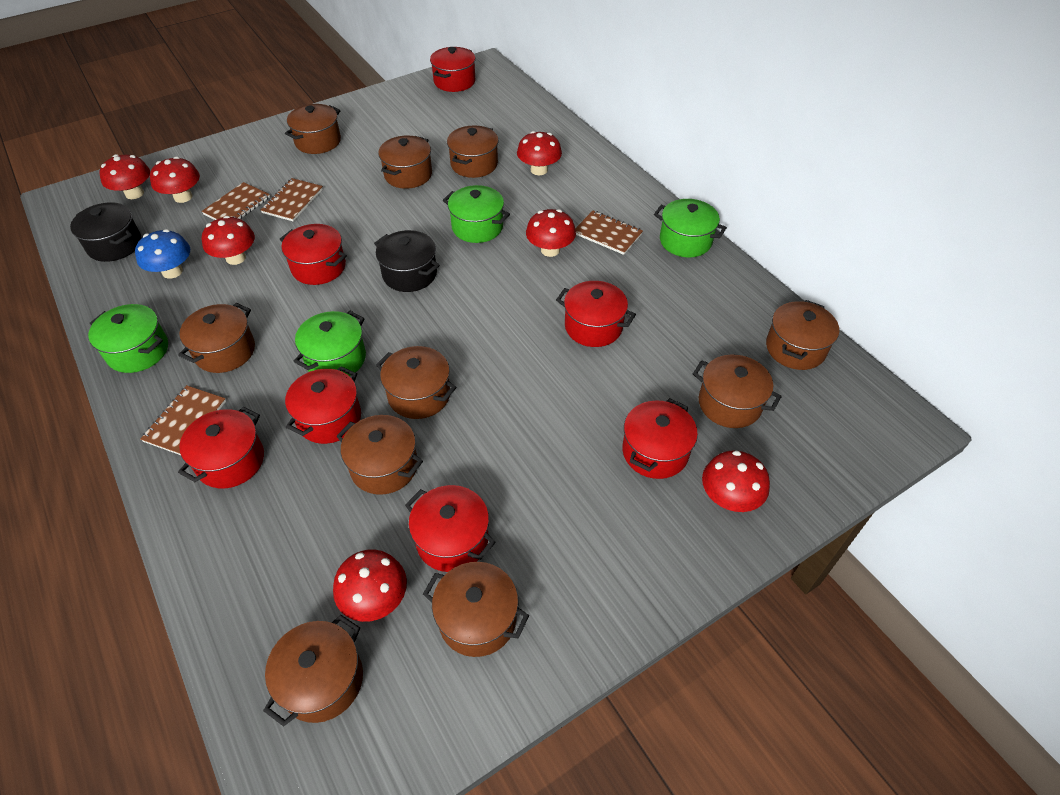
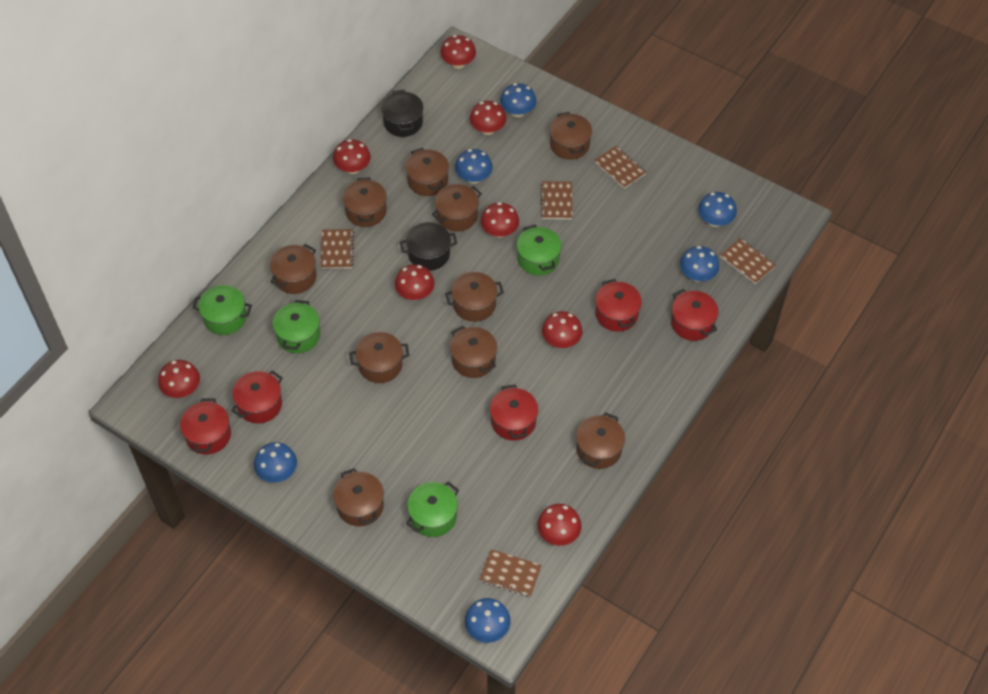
blue mushroom: [135,229,190,279] = 1 -> [254,442,297,483] [455,149,493,184] [465,598,511,643] [500,83,536,117] [680,246,719,282] [698,192,737,227] = 6
brown notebook: [140,385,226,455] [202,182,270,220] [261,178,323,221] [575,211,643,255] = 4 -> [321,229,354,269] [480,549,542,597] [541,181,573,219] [594,146,647,189] [720,238,776,284] = 5
red mushroom: [99,154,150,199] [150,156,200,203] [202,216,255,265] [333,549,407,622] [517,131,562,175] [526,209,576,257] [702,450,770,512] = 7 -> [158,360,200,398] [333,139,371,174] [395,264,435,300] [440,35,476,69] [470,101,506,135] [481,202,519,238] [537,504,582,546] [542,311,583,348] = 8
red pot: [178,406,264,489] [280,224,347,285] [285,366,361,444] [405,485,496,572] [430,47,476,92] [556,281,636,347] [622,398,698,479] = 7 -> [180,398,231,455] [231,370,283,423] [490,384,538,441] [595,279,642,332] [671,289,719,341] = 5

